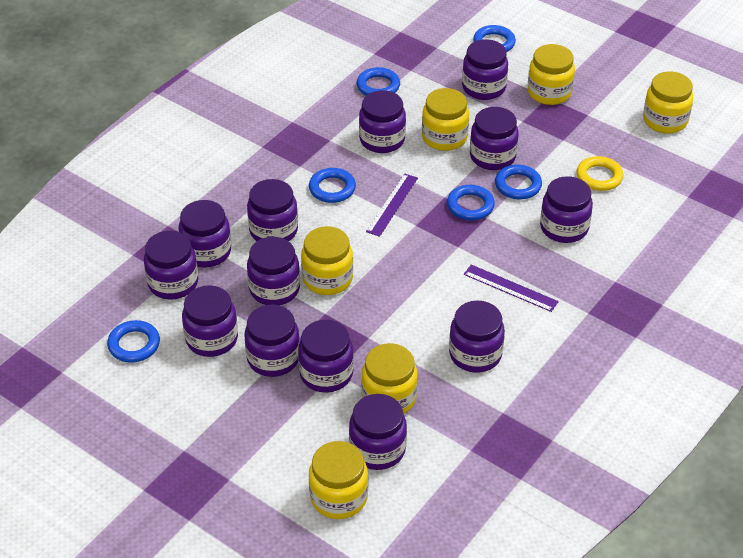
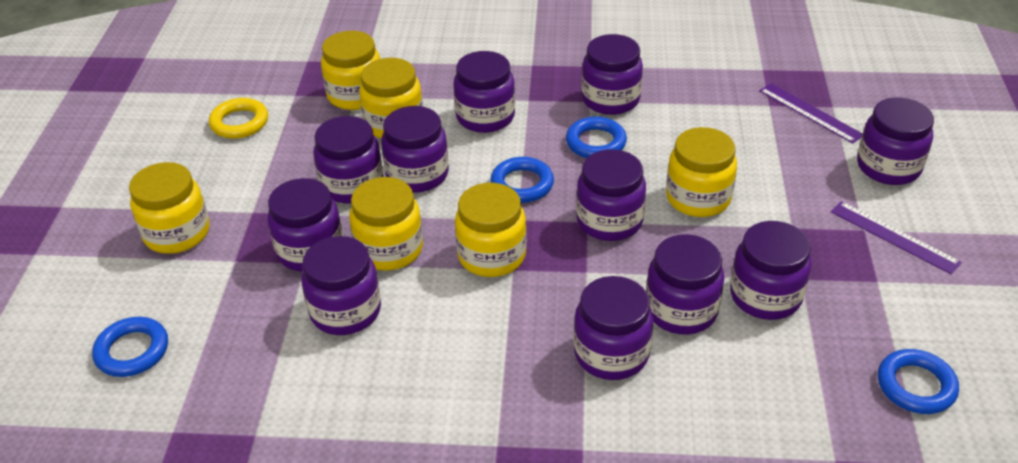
blue ring: [107,320,160,363] [309,168,356,203] [357,67,400,96] [447,185,495,220] [473,25,516,52] [495,164,542,200] = 6 -> [92,317,168,377] [490,157,554,203] [566,117,627,158] [878,349,959,414] = 4
purple jar: [144,231,198,299] [179,200,231,267] [182,285,238,357] [245,305,300,377] [247,179,298,241] [247,237,300,305] [298,320,354,393] [349,394,407,470] [359,90,406,153] [449,300,505,373] [462,39,508,100] [470,107,519,170] [540,176,593,243] = 13 -> [268,178,343,272] [301,236,381,335] [314,116,383,203] [381,106,449,193] [453,51,515,133] [574,276,653,380] [576,149,646,241] [581,34,643,115] [646,234,724,335] [730,221,811,320] [857,98,934,185] = 11

